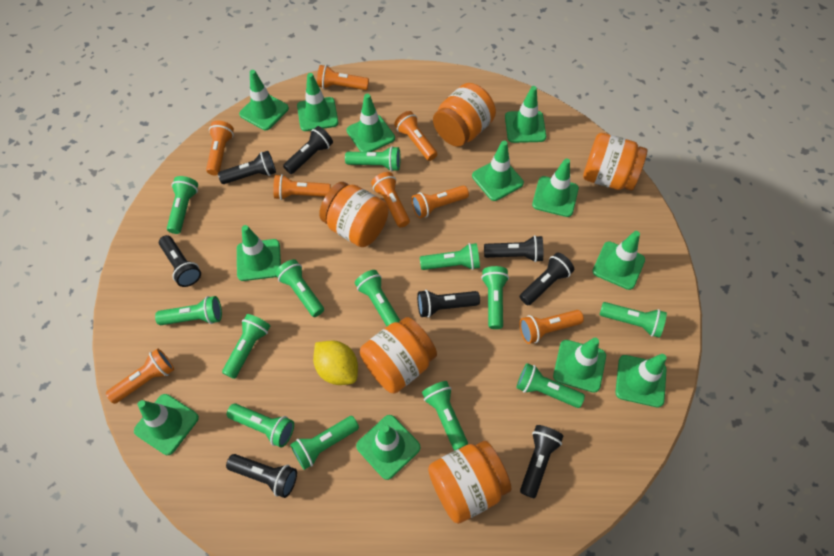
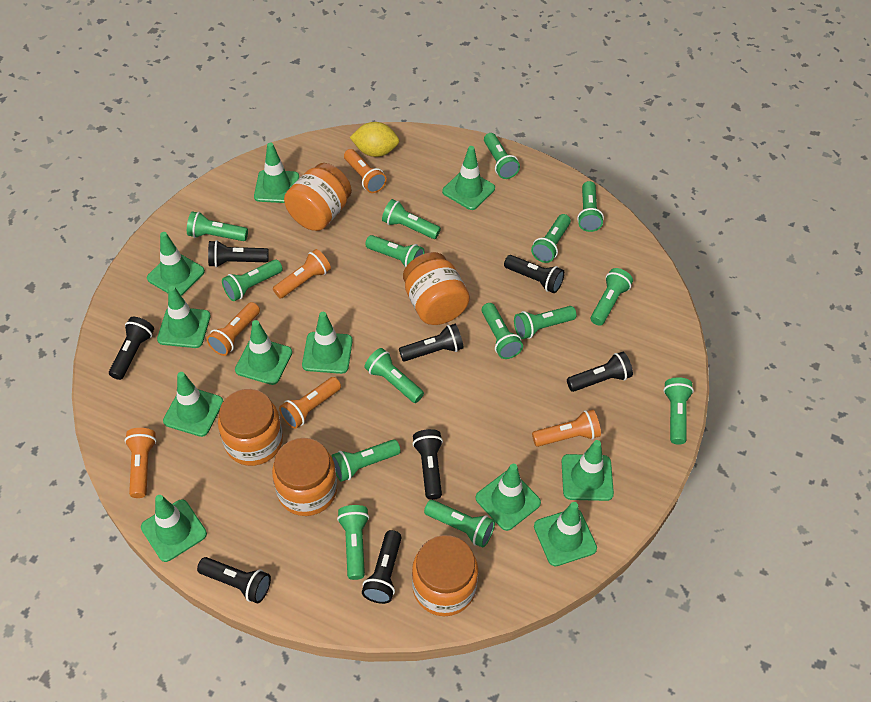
green flashlight: [155,296,222,325] [167,176,198,234] [222,314,270,379] [227,404,294,447] [275,259,324,317] [290,416,359,470] [345,146,401,171] [355,270,400,326] [420,243,480,270] [422,381,468,450] [481,266,509,329] [516,363,585,408] [600,302,667,338] = 13 -> [187,211,248,241] [222,260,283,301] [331,439,401,482] [337,505,369,580] [364,348,424,403] [365,235,425,268] [382,199,441,239] [424,500,495,548] [481,303,523,359] [484,133,520,179] [514,306,576,339] [531,214,571,263] [577,181,604,232] [591,268,633,326] [663,377,694,445] = 15
green traffic cone: [134,394,199,455] [237,225,281,281] [239,70,289,130] [297,73,338,131] [347,94,395,152] [356,415,421,480] [472,141,524,201] [505,86,546,143] [532,158,579,217] [553,338,606,393] [593,231,645,290] [615,354,666,407] = 12 -> [141,495,207,562] [147,232,205,296] [157,286,211,348] [163,372,223,437] [235,320,292,385] [254,143,299,203] [302,312,353,374] [442,146,495,210] [475,464,541,531] [534,502,597,566] [561,440,614,501] = 11
orange flashlight: [106,348,174,404] [206,121,234,175] [273,174,331,200] [317,65,369,90] [371,172,410,227] [394,111,437,161] [412,186,469,218] [520,310,584,344] = 8 -> [125,428,156,498] [206,302,260,356] [273,249,331,299] [279,377,341,429] [344,149,387,193] [532,410,601,447] = 6

